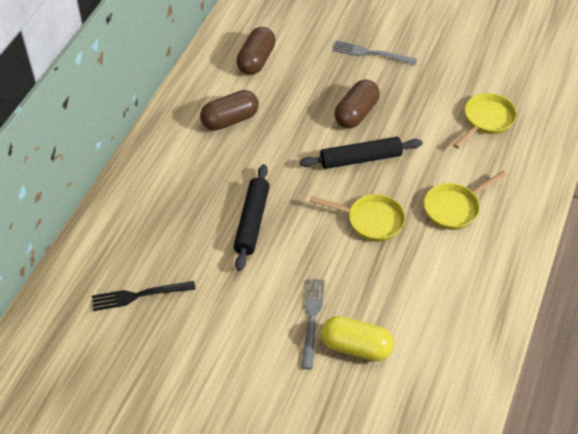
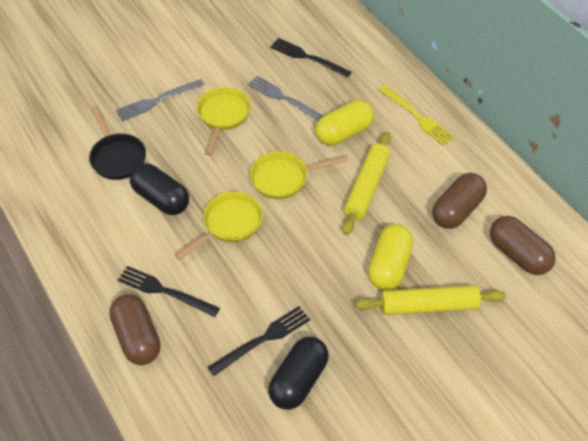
black capsule: none = 0 -> [130,164,189,215] [268,337,329,410] = 2
black fork: [92,281,196,311] = 1 -> [118,266,220,317] [207,306,310,376] [270,38,352,78] = 3
black pan: none = 0 -> [89,105,146,180] = 1
black rolling pin: [234,164,270,271] [299,137,423,169] = 2 -> none = 0
yellow capsule: [321,316,394,361] = 1 -> [315,100,374,146] [368,224,413,290] = 2
yellow fork: none = 0 -> [379,85,454,146] = 1
yellow rolling pin: none = 0 -> [342,132,391,235] [355,285,506,315] = 2

